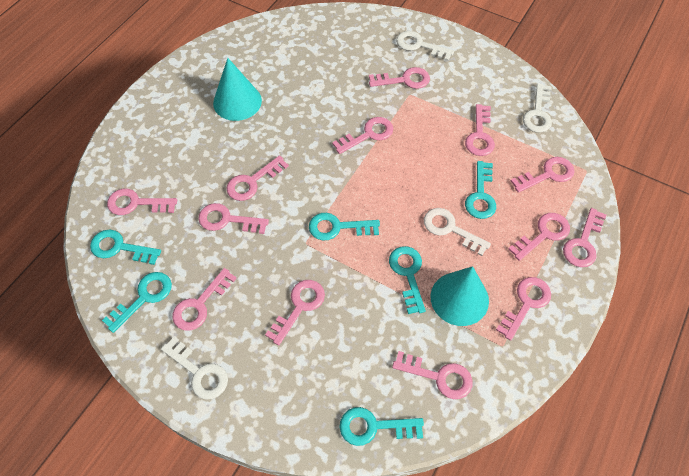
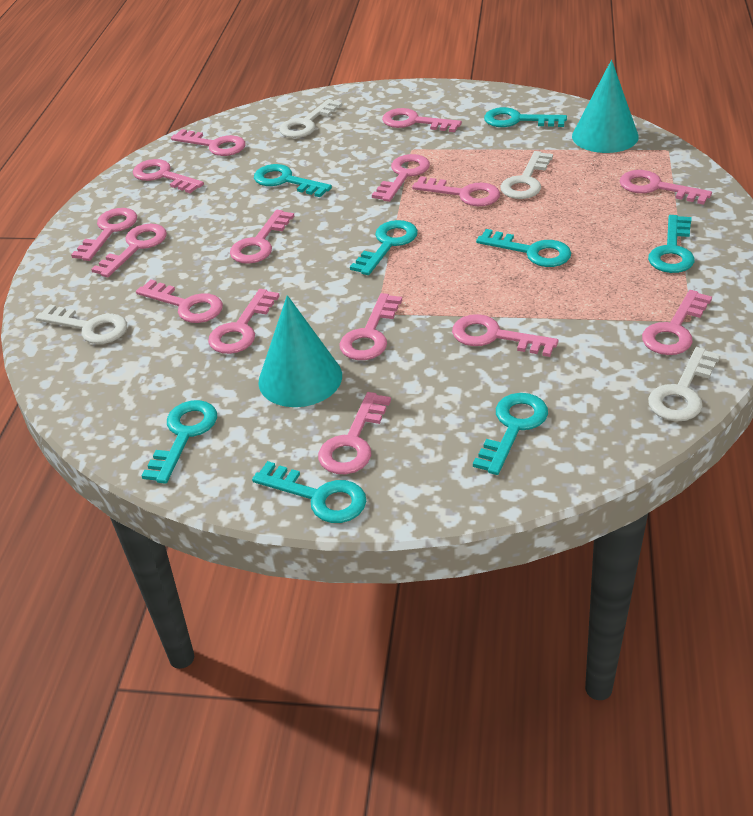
pink key: [107,189,177,215] [172,268,237,331] [199,203,269,234] [226,155,289,201] [265,280,325,345] [332,117,393,154] [369,67,430,89] [392,351,472,399] [465,104,495,156] [496,277,551,341] [508,213,570,261] [511,157,575,193] [563,208,606,267] = 13 -> [71,208,137,261] [91,224,167,277] [133,159,204,193] [136,279,223,323] [171,129,245,156] [208,289,280,354] [230,210,294,264] [318,392,391,474] [339,293,402,360] [372,154,430,202] [382,108,462,132] [412,176,500,206] [452,314,558,357] [620,170,712,205] [642,290,712,355] = 15
turquoise key: [90,229,161,265] [102,272,172,333] [309,213,380,241] [339,407,424,446] [389,246,426,314] [465,161,496,219] = 6 -> [141,400,217,484] [252,461,366,523] [254,164,332,197] [350,220,418,275] [473,393,548,475] [476,229,571,267] [484,107,567,127] [648,215,695,273] = 8

